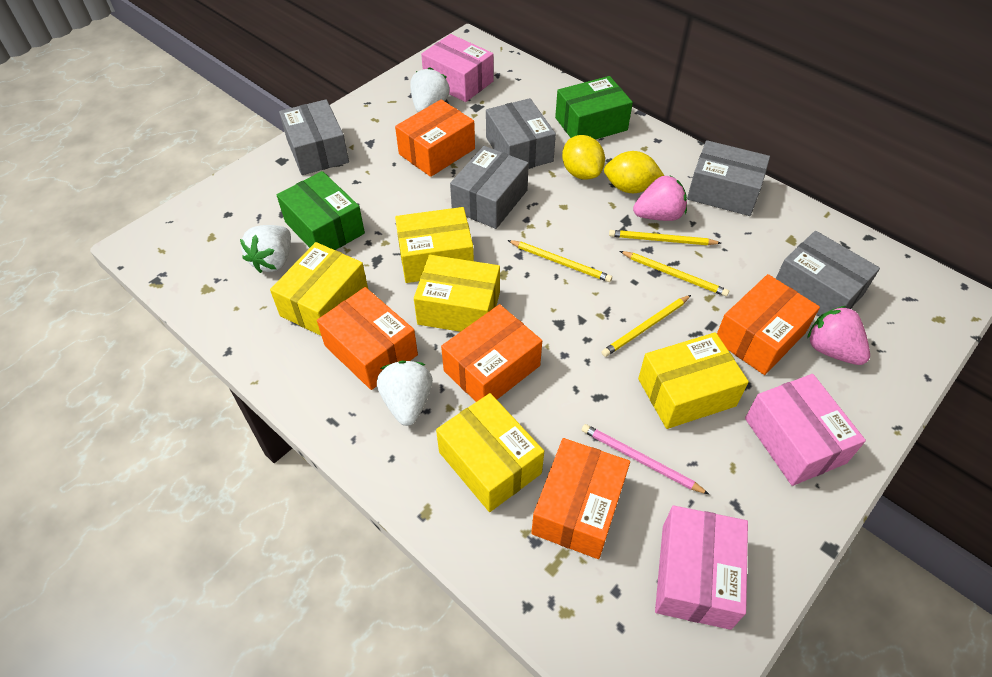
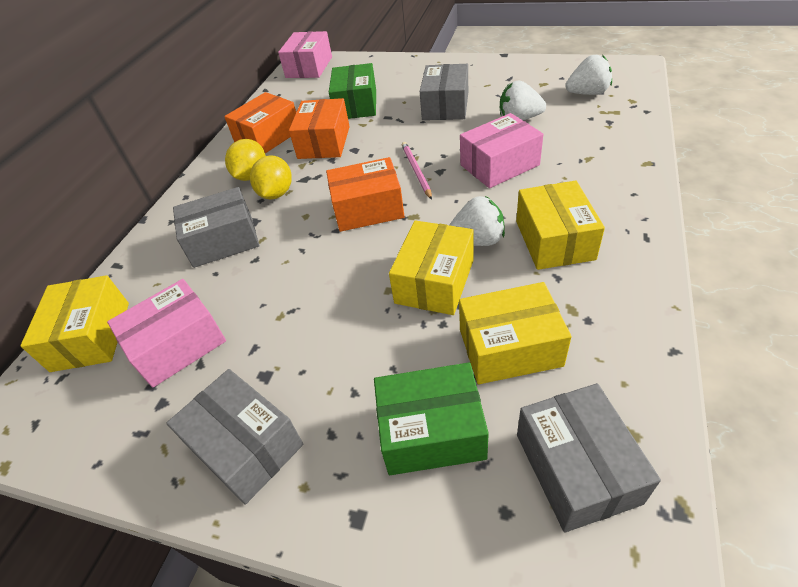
grey box: [279,99,349,175] [450,146,529,229] [486,98,556,169] [687,140,770,216] [776,231,880,317] = 5 -> [166,369,303,505] [173,187,260,268] [420,64,468,120] [517,383,661,532] = 4
orange box: [317,287,418,390] [395,99,475,177] [441,304,542,402] [531,438,630,559] [717,274,820,375] = 5 -> [224,92,296,154] [289,98,350,159] [326,157,405,232] = 3
pink strawberry: [633,175,687,221] [807,306,870,365] = 2 -> none = 0
yellow box: [270,242,368,336] [395,207,474,283] [414,255,500,332] [436,393,544,512] [638,332,749,429] = 5 -> [20,275,129,372] [389,221,474,315] [459,282,572,384] [516,180,605,270] = 4
yellow pencil: [508,240,612,282] [602,295,691,357] [609,230,721,245] [620,251,729,296] = 4 -> none = 0

